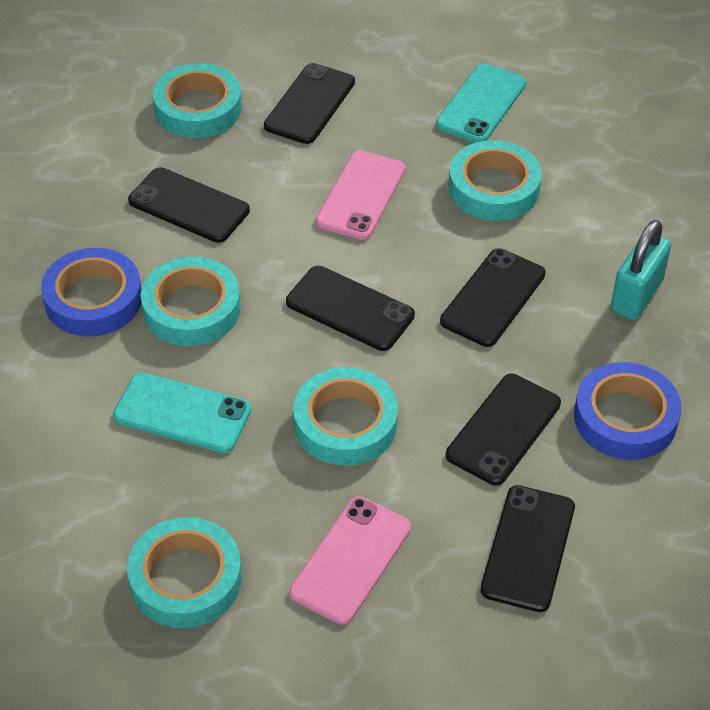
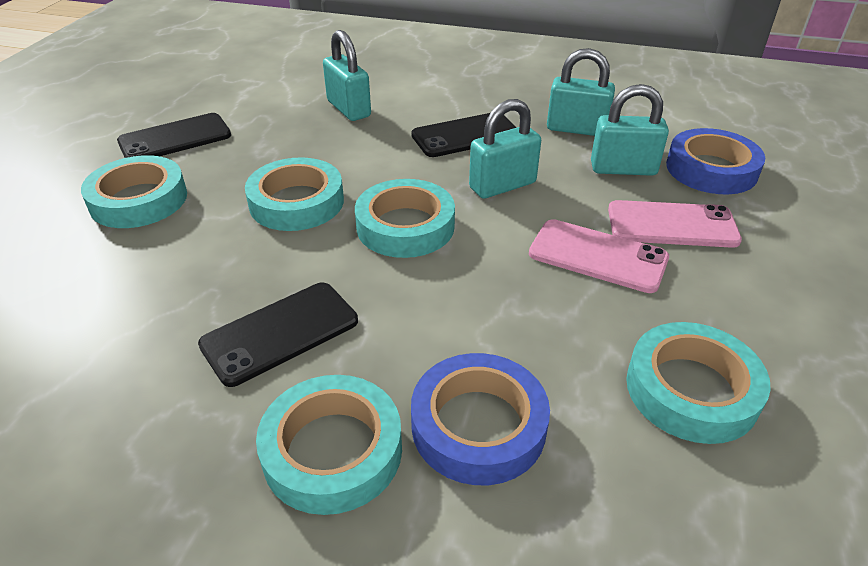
black phone: [128,167,250,243] [264,63,355,144] [286,266,415,351] [440,248,546,347] [446,374,561,485] [480,485,575,612] = 6 -> [117,113,231,158] [198,282,358,387] [411,113,517,157] = 3
turquoise padlock: [610,220,671,320] = 1 -> [323,30,371,121] [469,99,541,199] [547,48,615,136] [591,84,669,176] = 4
turquoise phone: [113,373,251,453] [436,63,527,143] = 2 -> none = 0

